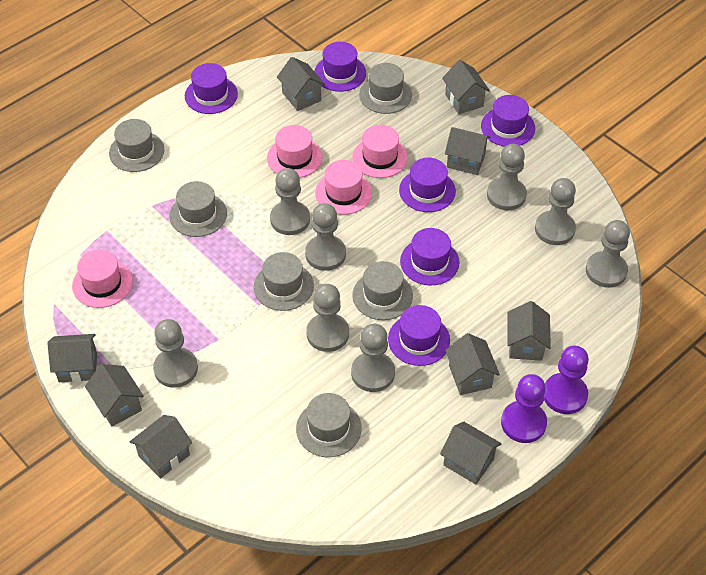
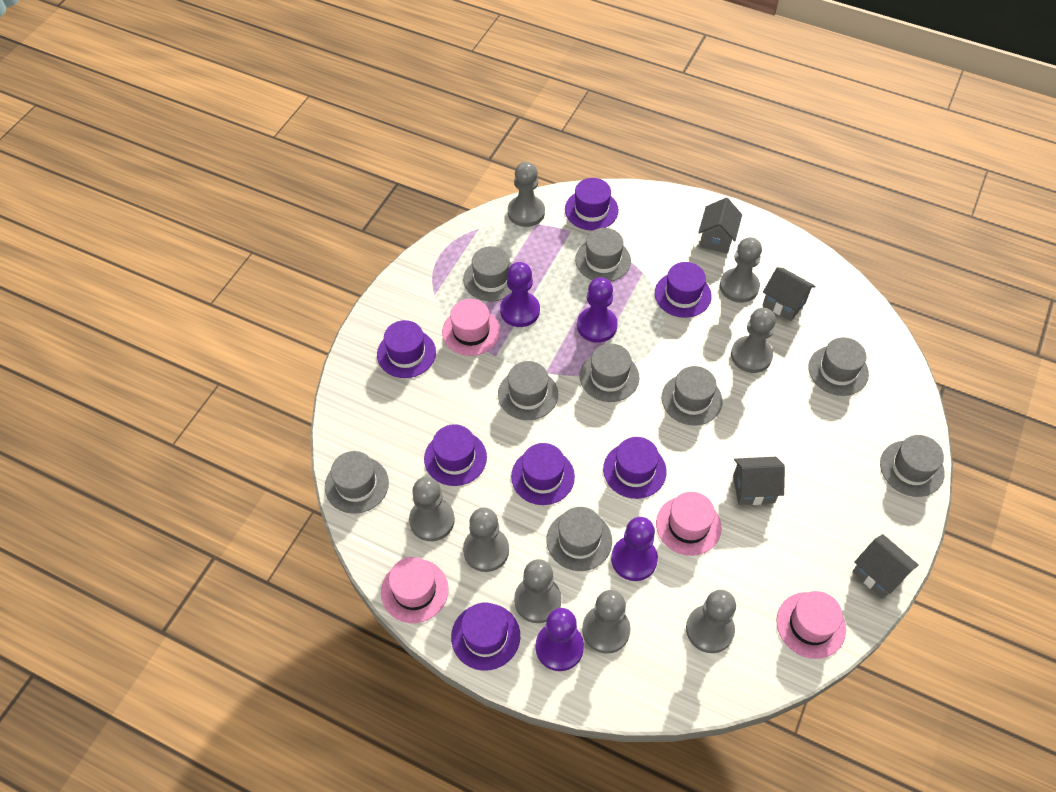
grey hat: [109,119,164,172] [169,181,227,237] [254,252,314,311] [296,393,362,457] [352,261,413,320] [359,63,412,114] = 6 -> [325,451,389,514] [463,246,512,302] [498,361,558,420] [547,507,612,571] [575,228,631,282] [580,344,639,402] [662,366,722,426] [808,337,869,396] [880,435,945,497] = 9
grey house: [47,334,97,382] [85,364,144,427] [129,415,192,479] [277,57,325,111] [440,422,502,485] [442,60,490,114] [445,127,490,175] [445,333,500,395] [507,301,551,361] = 9 -> [698,198,742,254] [733,457,785,505] [763,267,816,321] [852,534,919,599] = 4
purple hat: [185,63,238,114] [314,42,366,92] [388,305,450,366] [399,158,456,212] [400,228,460,285] [481,95,535,147] = 6 -> [377,320,436,378] [424,424,487,486] [451,602,520,671] [511,443,575,505] [565,178,619,230] [603,437,667,499] [655,262,712,318] = 7
purple pawn: [501,374,547,443] [544,346,589,414] = 2 -> [500,262,540,327] [536,608,584,671] [577,277,618,343] [611,517,658,581] = 4

